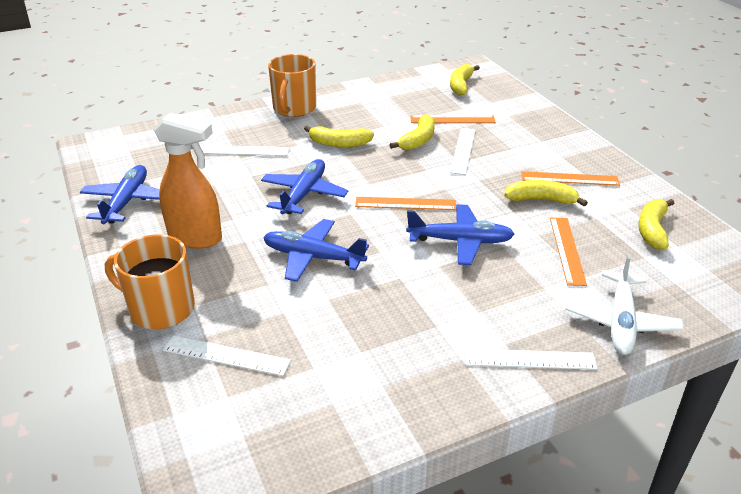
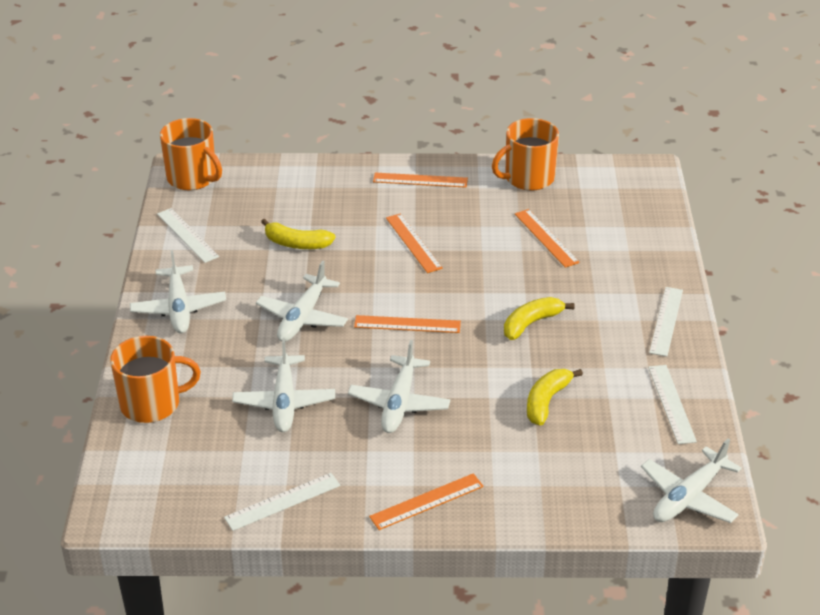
blue plane: [80,165,160,224] [261,159,348,215] [263,219,369,282] [406,204,515,265] = 4 -> none = 0
orange mug: [105,234,195,329] [268,54,316,117] = 2 -> [110,336,201,423] [160,118,222,190] [492,118,559,191] = 3
orange ruler: [355,197,456,210] [410,115,496,123] [521,171,620,186] [550,218,587,286] = 4 -> [354,315,461,333] [369,473,484,530] [373,173,468,188] [386,213,443,273] [515,209,580,268] = 5
orange spray bottle: [153,113,222,249] = 1 -> none = 0
white plane: [565,254,684,355] = 1 -> [130,250,226,333] [232,338,335,432] [256,260,348,342] [348,340,451,433] [641,439,742,523] = 5
yellow banana: [304,126,374,147] [389,114,435,150] [450,64,480,96] [504,180,588,207] [638,199,675,250] = 5 -> [261,219,335,249] [504,297,574,340] [527,369,583,426] = 3

